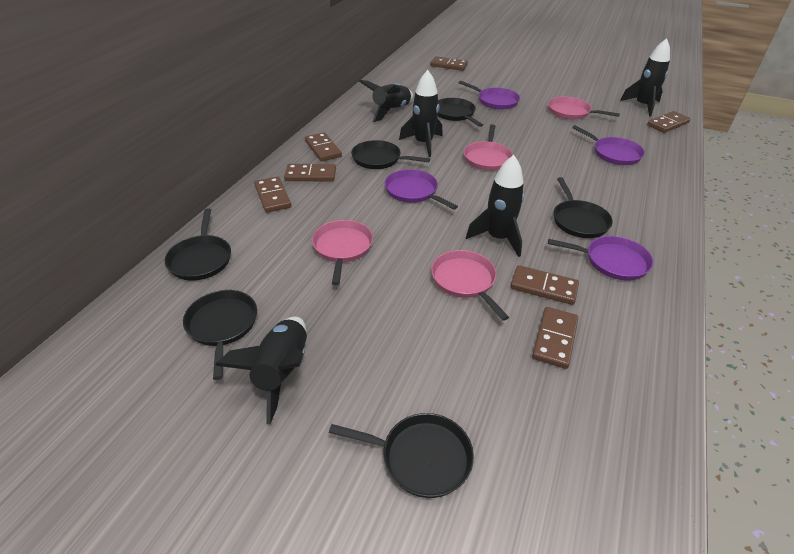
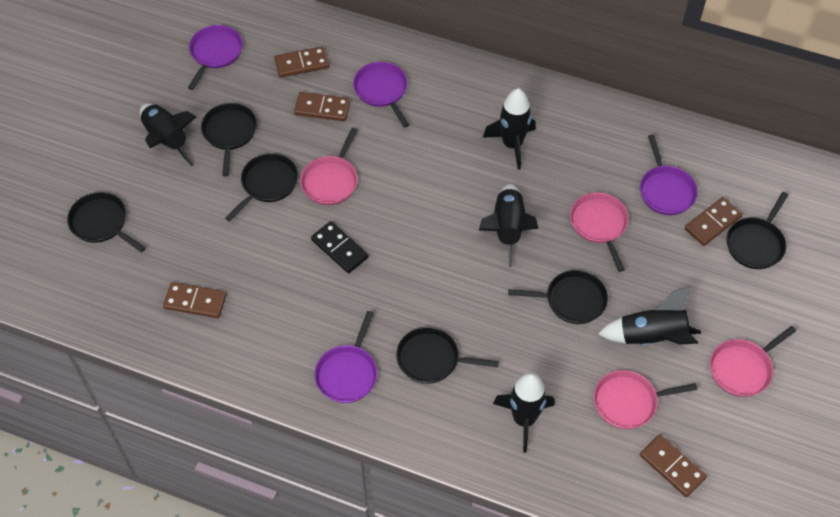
black domino: none = 0 -> [311,221,369,273] = 1
brown domino: [254,176,291,213] [284,164,336,182] [305,132,342,161] [430,56,468,71] [510,265,579,305] [532,307,579,369] [647,111,691,133] = 7 -> [163,282,226,318] [274,46,329,78] [294,92,350,121] [640,434,707,497] [685,197,743,246] = 5

